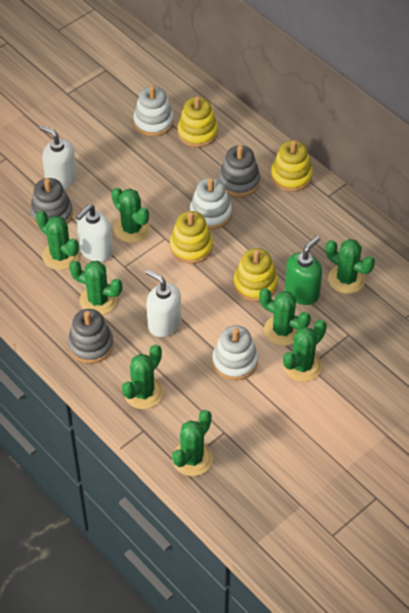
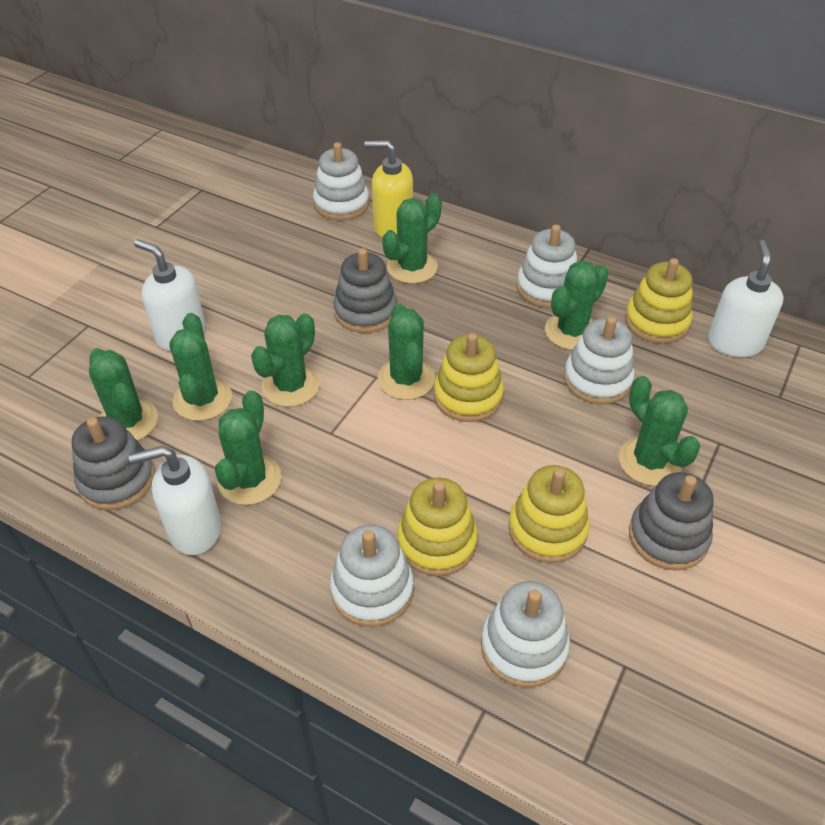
green soap dispenser: [285,236,322,305] = 1 -> none = 0
white stacking toy: [133,85,174,136] [190,177,232,230] [212,325,258,380] = 3 -> [313,142,369,221] [330,525,414,627] [481,581,570,687] [516,224,577,308] [564,316,635,405] = 5
yellow soap dispenser: none = 0 -> [364,140,413,238] = 1

